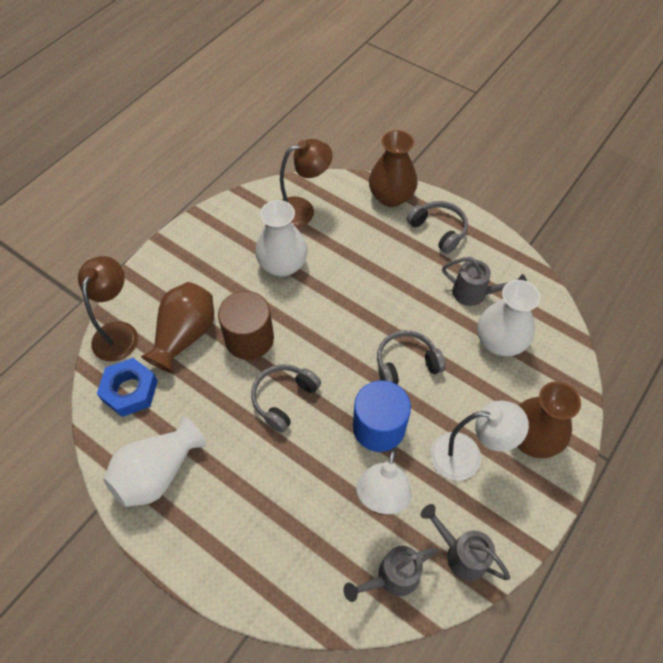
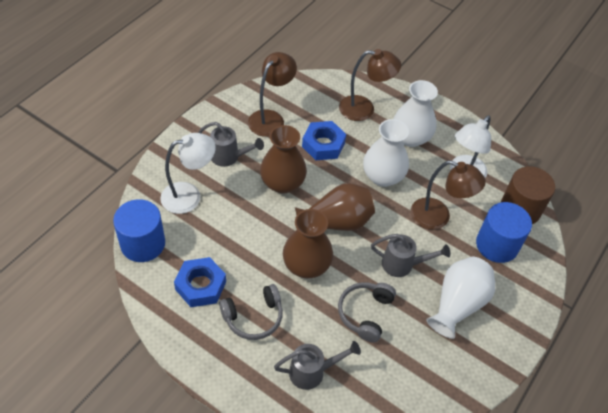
blue cylinder: [353,380,411,452] = 1 -> [113,199,165,262] [476,202,532,263] = 2
blue nut: [97,358,158,417] = 1 -> [174,257,226,307] [302,121,346,160] = 2
brown lamp: [78,256,138,362] [280,139,333,228] = 2 -> [248,52,297,137] [339,49,401,121] [411,160,486,230] = 3
grey headphones: [251,364,321,433] [377,330,446,385] [407,201,468,254] = 3 -> [219,284,283,340] [338,282,396,342] = 2

